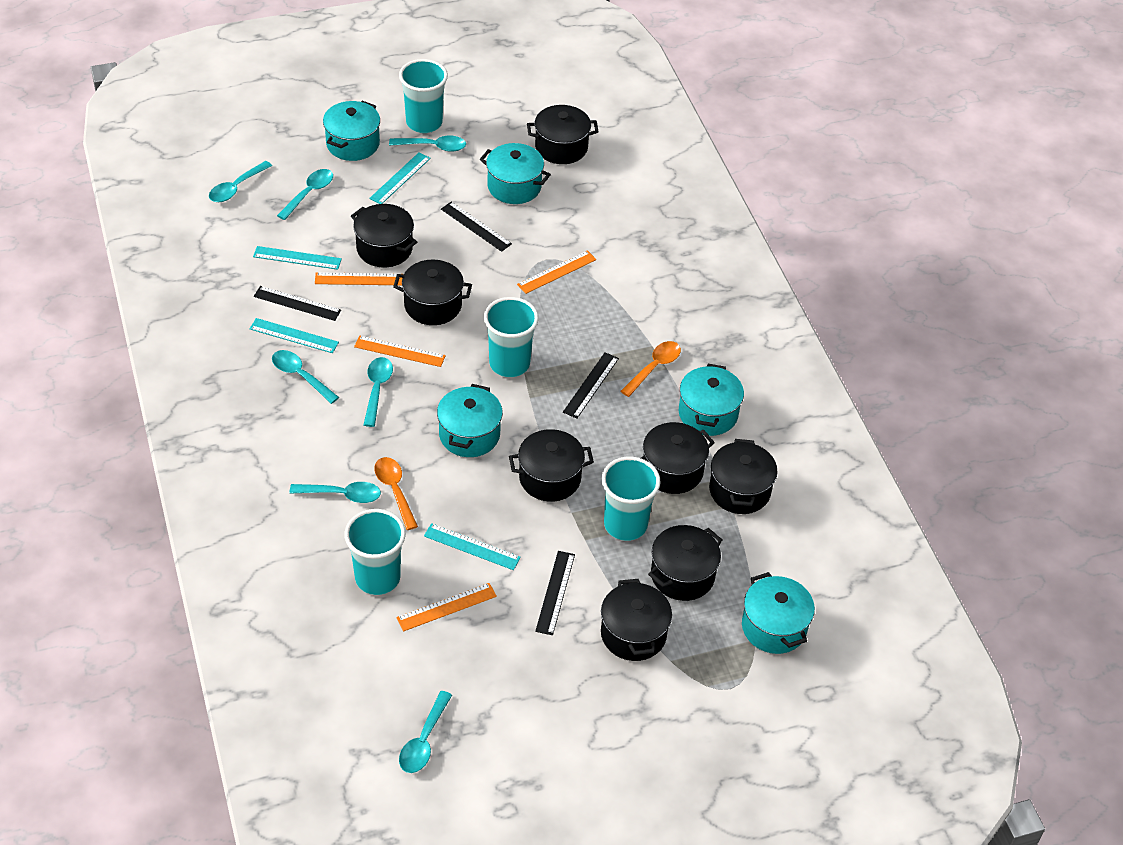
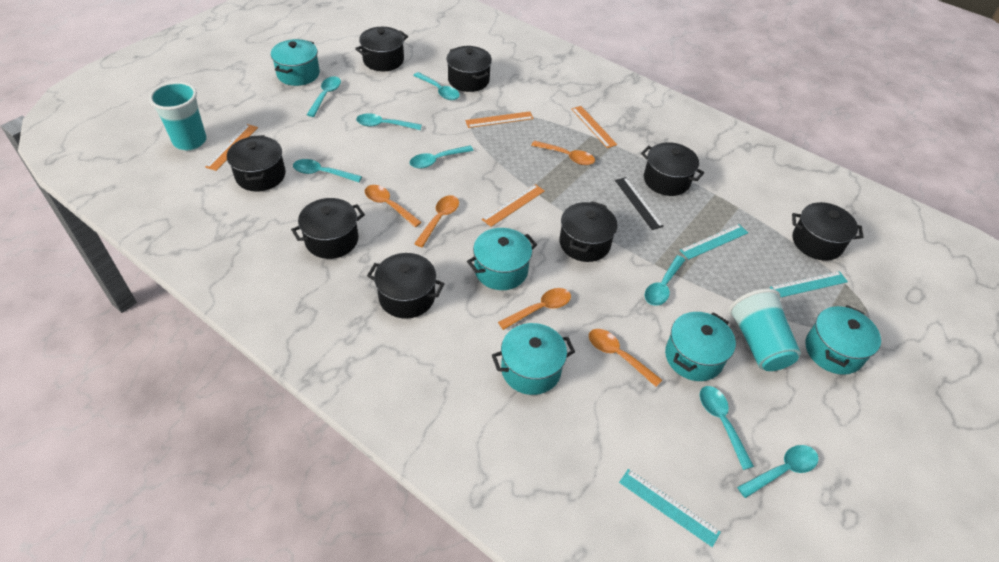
black ruler: [254,286,341,321] [441,202,512,252] [535,551,575,635] [563,352,619,419] = 4 -> [615,177,664,230] = 1
orange spoon: [374,457,418,530] [621,341,681,397] = 2 -> [365,185,422,227] [414,195,459,247] [498,288,571,330] [531,141,595,165] [589,329,662,387] = 5
turquoise cup: [344,509,406,595] [399,59,448,133] [484,297,539,377] [601,457,661,541] = 4 -> [149,81,207,150] [728,289,801,371] = 2
turquoise ruler: [250,318,339,353] [253,246,342,270] [369,152,431,204] [424,523,521,570] = 4 -> [619,469,721,547] [680,224,748,260] [770,271,848,298] = 3
turquoise spoon: [209,161,272,202] [272,350,339,404] [277,169,333,220] [290,482,381,503] [364,357,393,427] [389,136,466,152] [399,691,452,773] = 7 -> [293,159,362,182] [307,76,341,117] [356,113,422,130] [410,145,474,169] [413,72,460,100] [645,255,685,306] [700,386,754,470] [737,445,819,498] = 8

